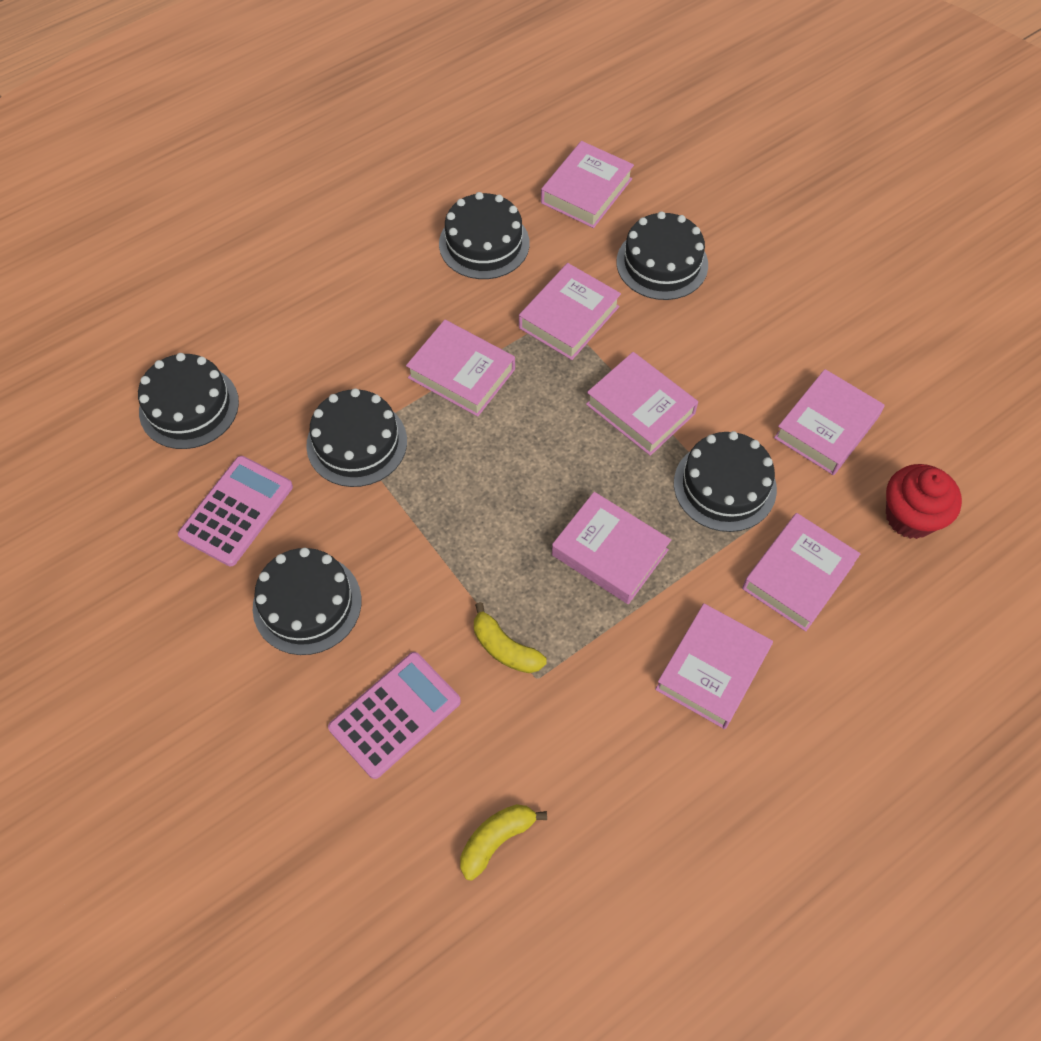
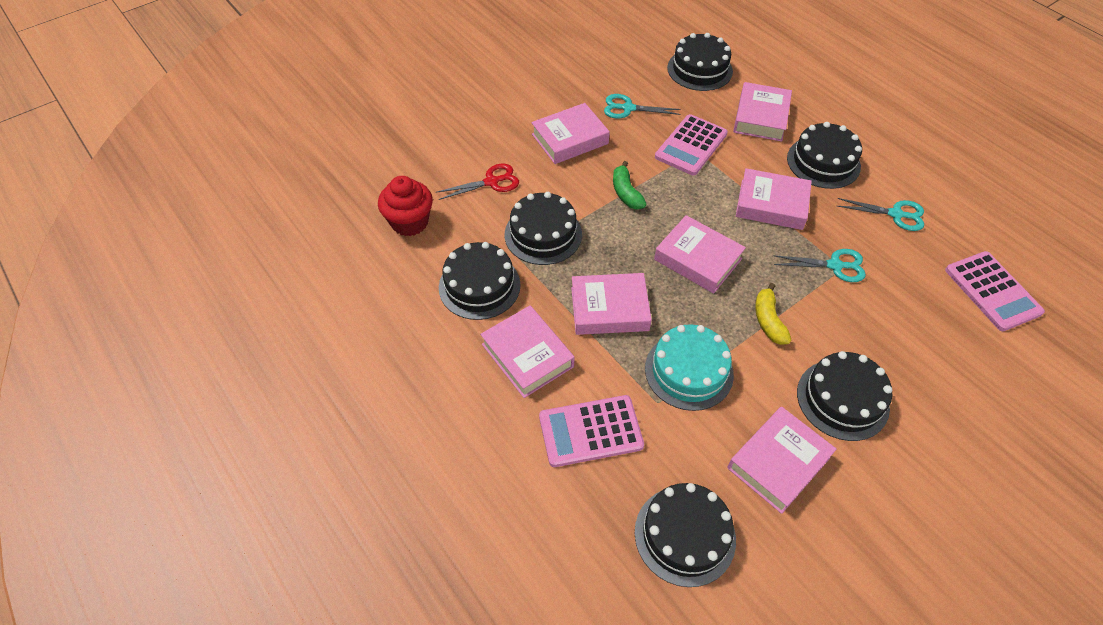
green banana: none = 0 -> [613,161,647,210] = 1
pink book: [406,320,515,417] [519,263,621,360] [541,141,634,228] [552,492,671,604] [586,352,698,456] [655,603,773,729] [742,513,861,631] [774,369,885,475] = 8 -> [480,306,575,398] [531,103,610,164] [571,273,652,335] [654,215,746,293] [727,407,837,514] [733,82,792,142] [736,168,812,230] = 7
pink calculator: [178,456,293,566] [328,652,461,779] = 2 -> [539,395,644,467] [655,114,728,176] [945,251,1045,331] = 3
red scissors: none = 0 -> [436,163,519,200] = 1
turquoise cake: none = 0 -> [645,324,734,411] = 1
turquoise scissors: none = 0 -> [604,94,681,118] [773,249,866,282] [837,198,924,231] = 3
yellow banana: [460,804,547,881] [474,602,547,673] = 2 -> [755,283,791,345] = 1

